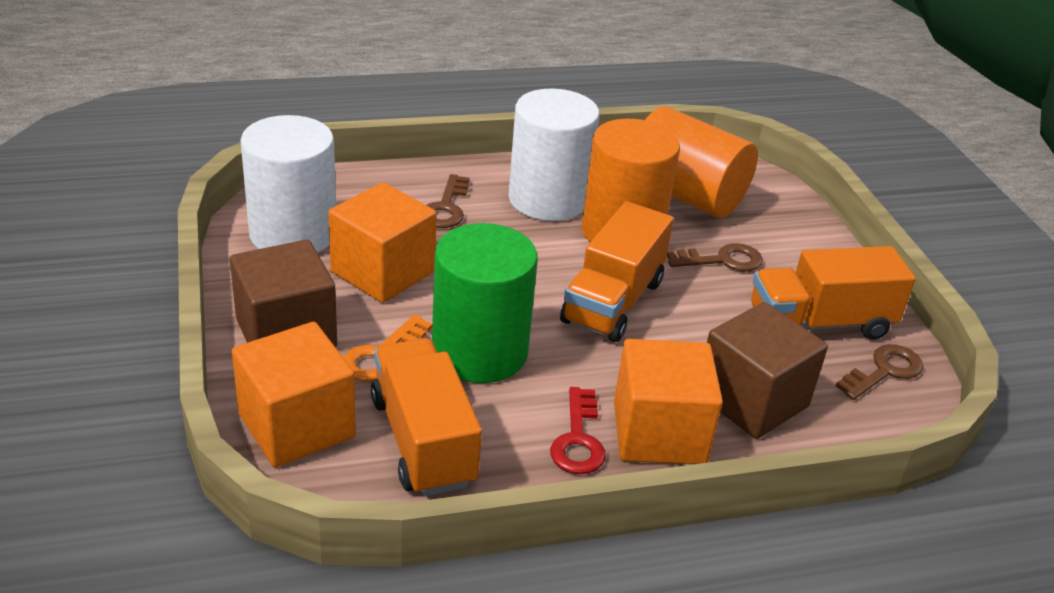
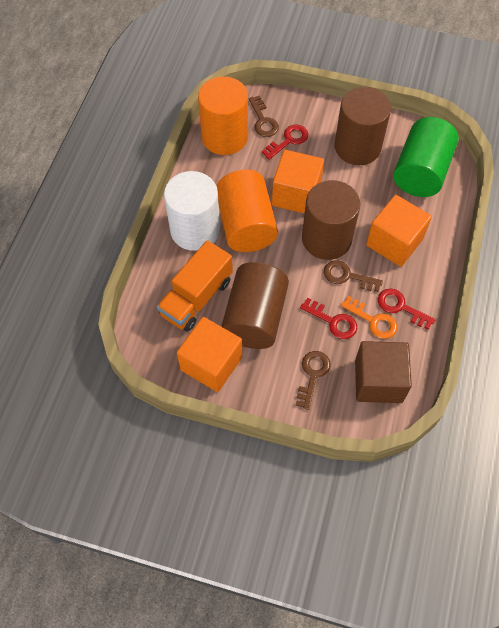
brown cube: [230,239,337,347] [707,302,828,439] = 2 -> [355,341,412,403] = 1
brown cylinder: none = 0 -> [221,262,289,349] [302,180,360,260] [335,87,391,165] = 3
orange truck: [371,338,482,496] [560,201,673,342] [751,246,916,340] = 3 -> [157,240,233,332] = 1
red key: [550,387,606,474] = 1 -> [262,124,308,160] [300,298,357,339] [378,288,436,330] = 3
white cylinder: [240,115,336,253] [508,89,600,221] = 2 -> [164,171,220,251] = 1

